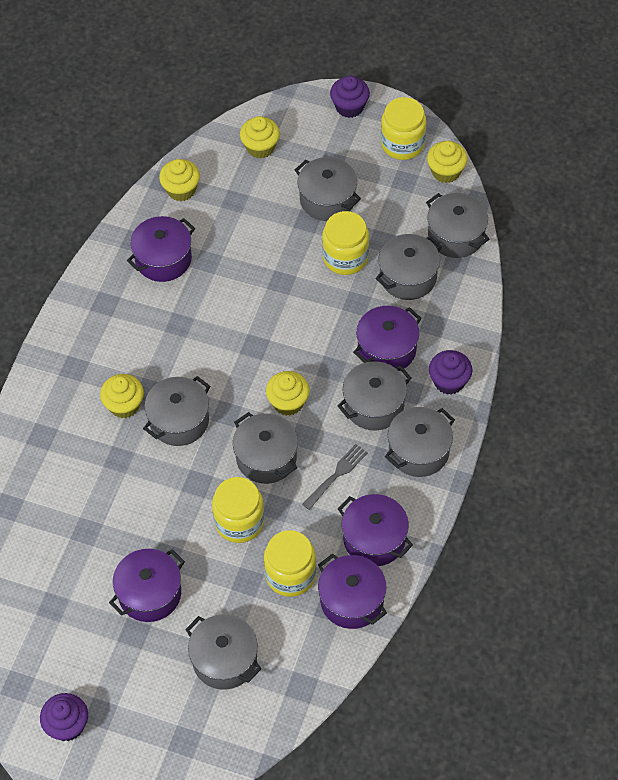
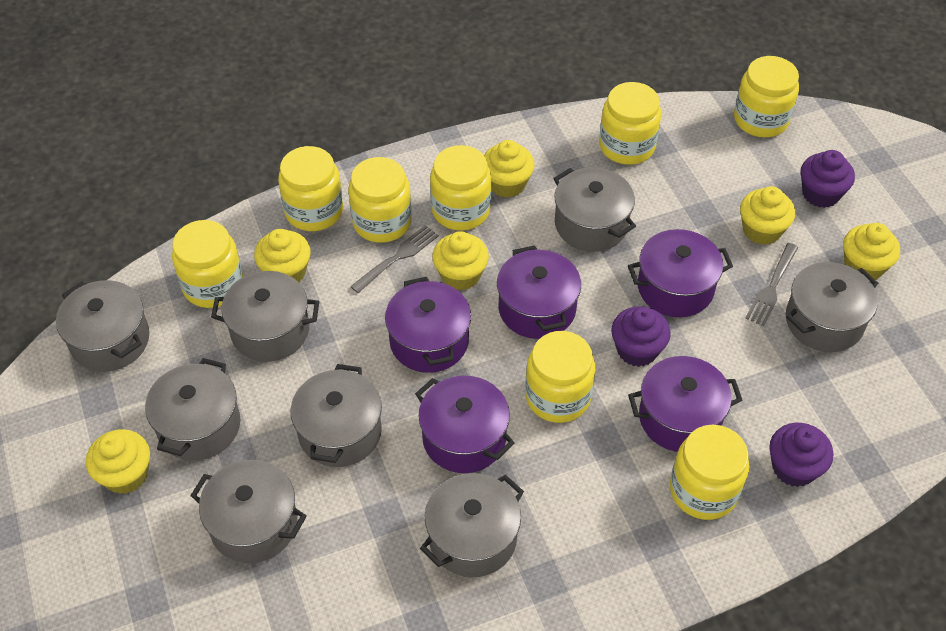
grey fork: [302,444,368,510] = 1 -> [350,225,439,293] [745,243,798,326] = 2
yellow cupcake: [100,374,144,418] [159,159,200,201] [240,116,280,159] [266,371,310,416] [427,141,468,183] = 5 -> [86,429,150,494] [254,229,311,282] [432,231,489,291] [484,140,535,198] [740,186,795,245] [843,223,900,280] = 6
yellow jar: [212,477,265,543] [264,530,316,597] [322,211,369,275] [381,97,426,160] = 4 -> [172,220,243,308] [278,146,343,231] [348,157,412,243] [430,145,491,231] [525,331,595,423] [599,82,661,165] [670,425,749,520] [734,56,799,137] = 8

